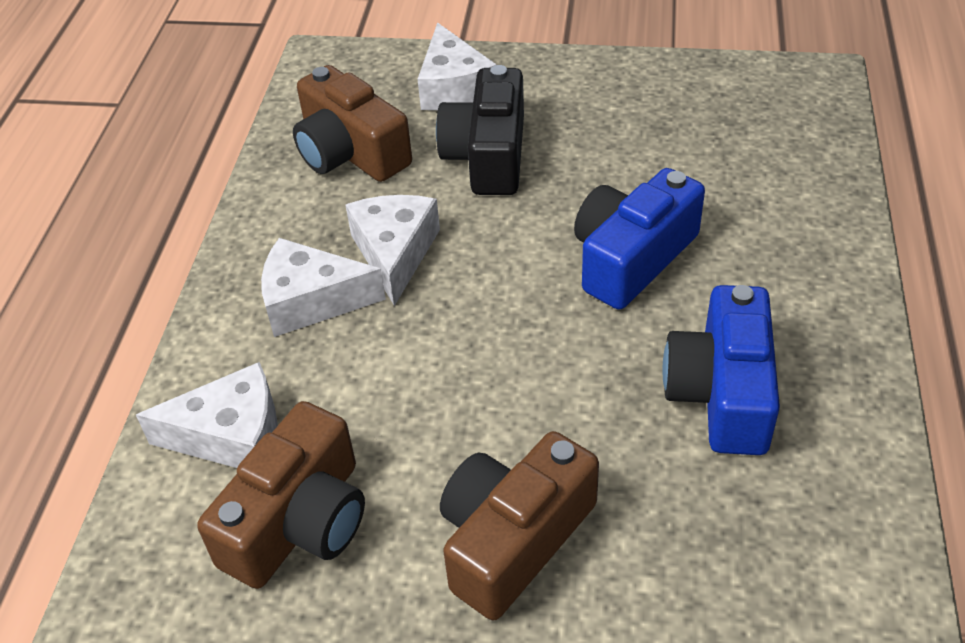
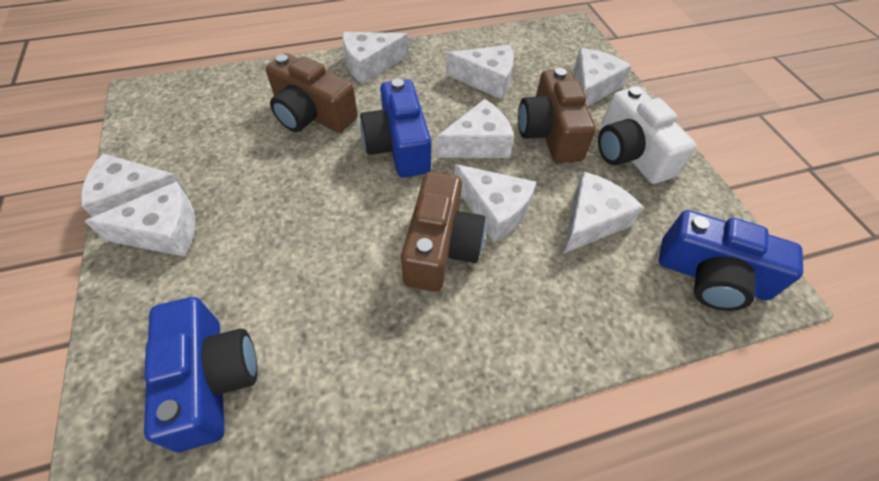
black camera: [436,65,524,195] = 1 -> none = 0
blue camera: [574,168,705,310] [662,285,780,455] = 2 -> [144,297,258,452] [360,79,432,177] [659,210,803,311] = 3
white camera: none = 0 -> [598,87,697,184] = 1
white cheese: [136,362,278,468] [261,238,386,337] [346,195,440,306] [418,23,497,110] = 4 -> [81,153,188,217] [85,182,196,257] [342,32,409,84] [436,99,514,158] [446,45,514,99] [454,164,536,243] [563,171,644,254] [573,48,632,106] = 8

